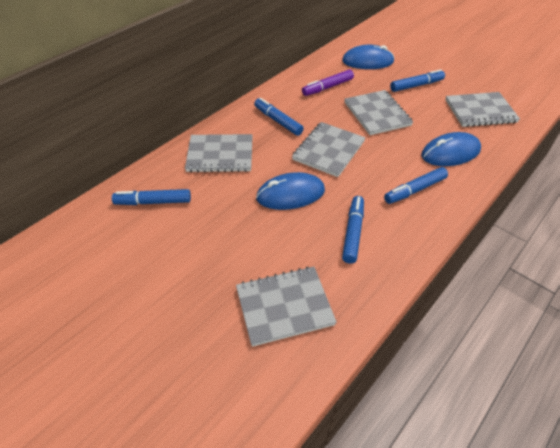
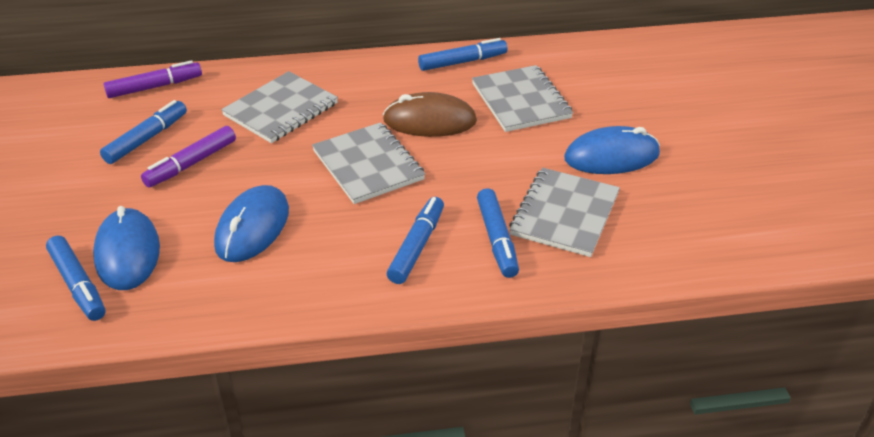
brown mouse: none = 0 -> [383,92,477,137] = 1
grey notebook: [185,134,253,173] [236,266,337,347] [292,122,366,177] [344,90,413,135] [445,92,520,127] = 5 -> [221,71,338,143] [312,122,425,204] [472,65,573,132] [509,168,620,257] = 4
purple marker: [302,69,354,96] = 1 -> [103,60,202,98] [141,126,236,188] = 2

